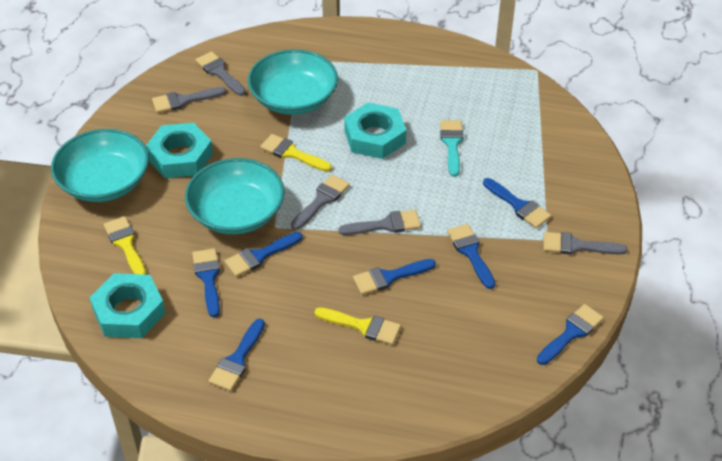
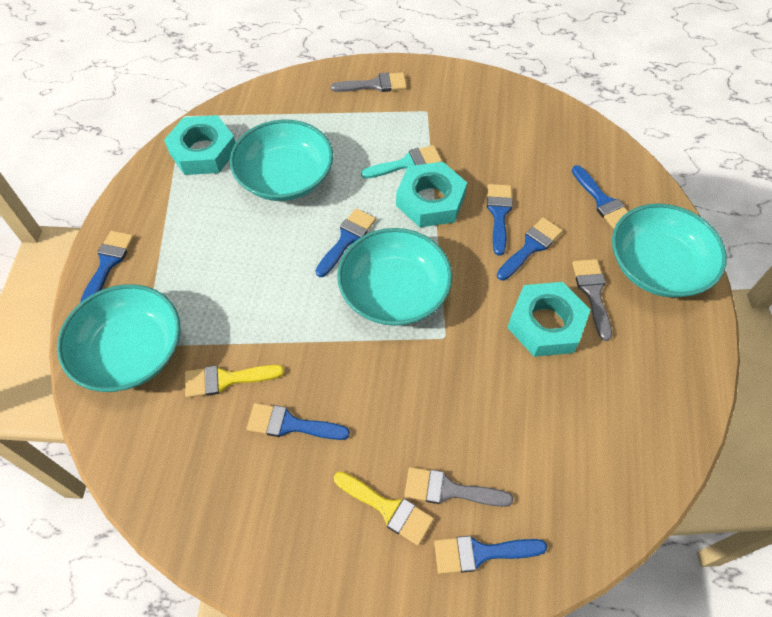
grey brush: [152,87,226,113] [195,51,246,96] [291,175,350,230] [339,210,421,235] [543,232,627,254] = 5 -> [331,72,407,92] [404,467,513,507] [572,259,612,341] = 3
turquoise bowl: [51,129,149,202] [185,158,285,234] [248,49,338,115] = 3 -> [57,284,181,392] [230,119,333,201] [337,228,452,326] [612,204,727,298] = 4
yellow brush: [104,216,146,275] [260,134,332,172] [314,307,401,345] = 3 -> [185,365,284,398] [334,471,434,545] = 2

